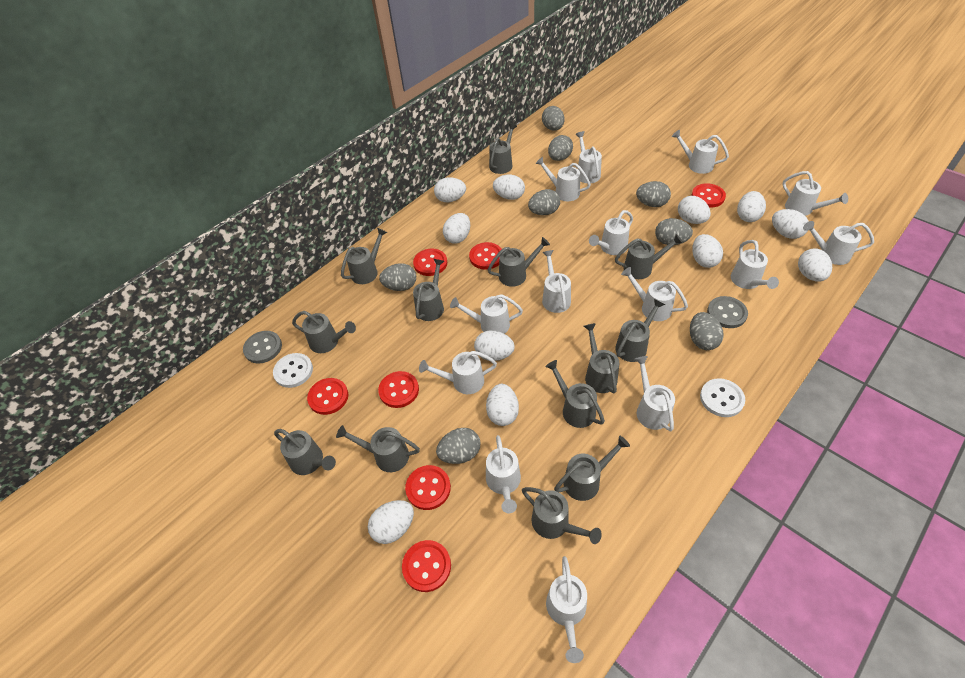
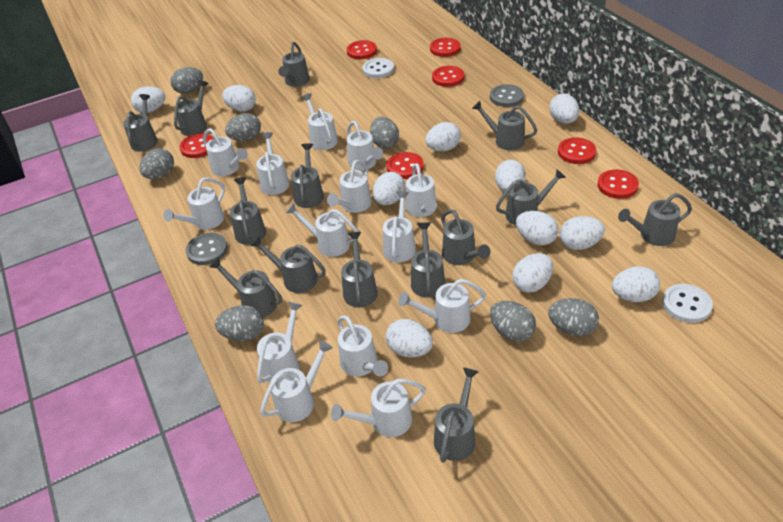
grey egg: [379,263,416,291] [436,428,480,464] [528,189,560,215] [542,106,564,131] [548,135,573,161] [636,181,671,207] [655,218,693,245] [690,312,724,350] = 8 -> [139,148,174,179] [171,67,203,94] [215,305,264,341] [225,113,261,141] [370,117,399,149] [490,301,536,342] [548,298,599,336] = 7
grey watering can: [274,429,336,475] [292,311,356,353] [336,425,420,472] [341,228,387,284] [413,259,444,321] [488,237,550,287] [489,123,517,174] [522,487,602,544] [545,360,605,428] [554,436,630,501] [584,323,619,393] [615,234,683,279] [615,299,665,362] = 13 -> [123,94,158,152] [174,80,209,136] [210,258,282,317] [230,177,266,245] [251,236,326,293] [278,42,310,87] [291,143,324,208] [341,232,378,307] [411,222,445,298] [434,368,479,463] [441,209,491,265] [472,101,537,151] [496,169,566,225] [618,193,692,246] = 14

